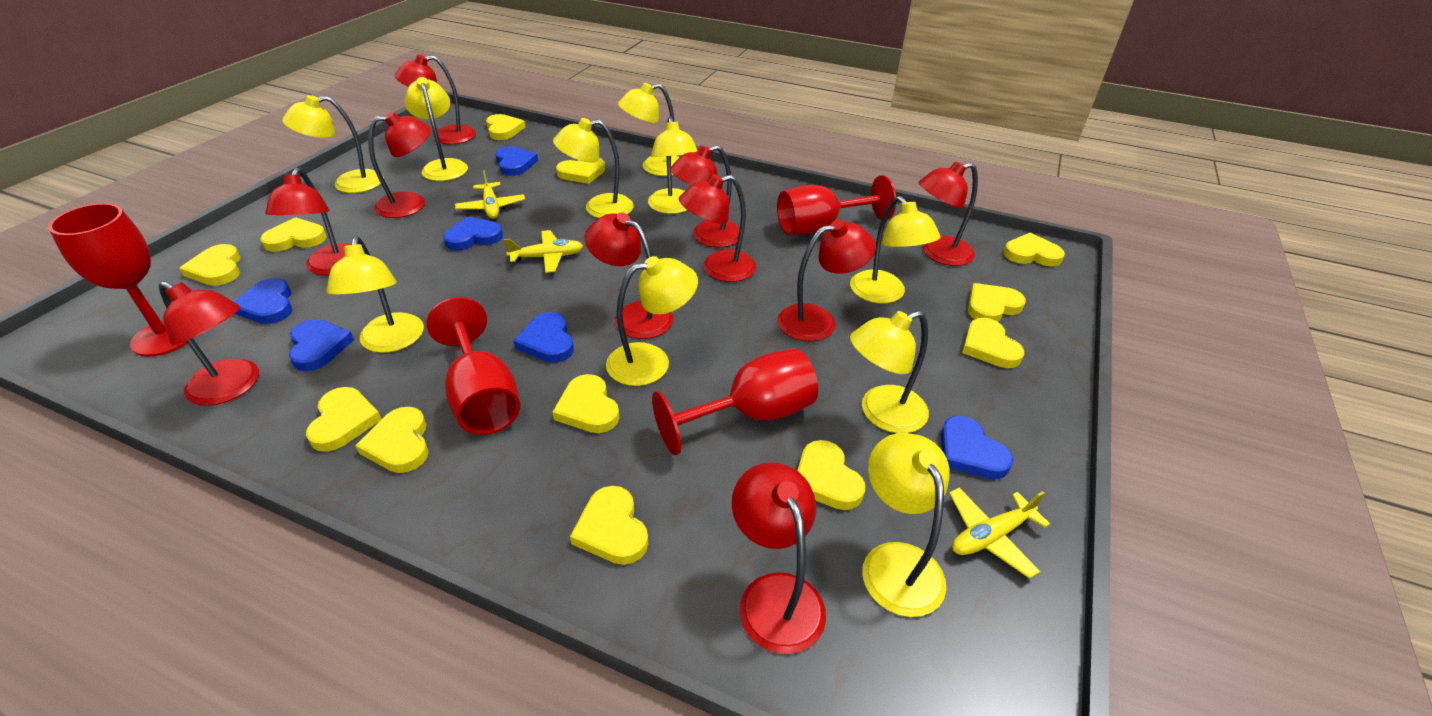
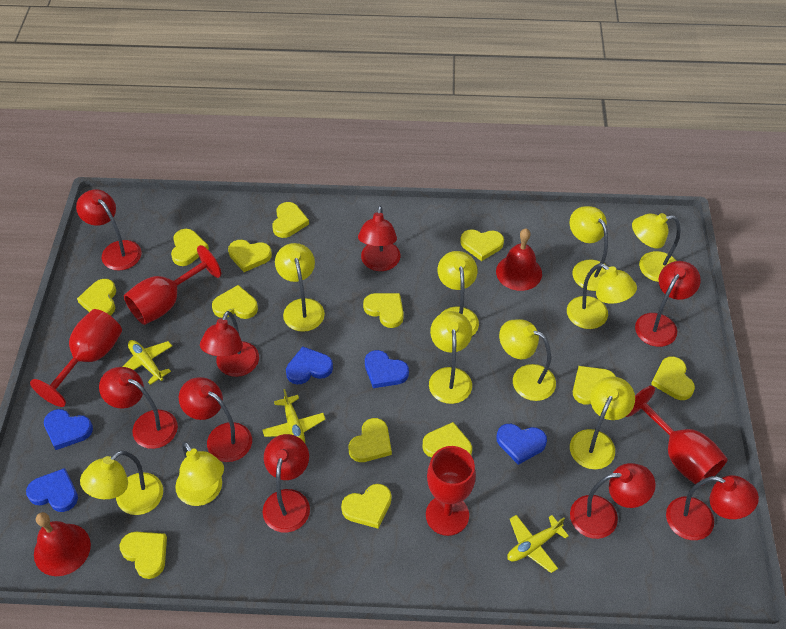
blue heart: [233,278,293,324] [289,319,354,371] [443,216,503,251] [495,146,538,176] [514,312,574,363] [941,416,1014,479] = 6 -> [26,468,78,512] [44,409,93,450] [286,347,333,384] [365,350,409,388] [496,424,547,465] = 5
red bell: none = 0 -> [34,512,91,576] [496,229,542,291] = 2
red lamp: [159,281,259,406] [265,168,351,276] [368,112,431,218] [394,54,476,144] [585,212,673,339] [670,145,740,248] [679,174,756,282] [732,462,826,654] [778,219,876,342] [918,162,978,266] = 10 -> [76,189,141,271] [99,367,178,449] [179,377,252,462] [200,311,259,377] [263,434,310,533] [358,206,400,271] [570,463,656,539] [635,261,701,347] [666,475,759,540] = 9
yellow heart: [179,244,241,286] [260,217,327,252] [306,387,381,452] [355,407,429,473] [486,114,525,140] [553,374,620,433] [556,158,605,184] [570,486,648,565] [798,440,865,510] [962,318,1024,368] [968,283,1026,322] [1004,233,1065,266] = 12 -> [77,279,116,316] [120,532,167,579] [171,229,209,266] [212,285,258,319] [228,240,272,272] [272,202,309,238] [341,484,392,529] [349,418,392,462] [363,293,404,328] [422,422,472,458] [460,229,504,261] [573,366,616,405] [651,357,695,400] = 13

